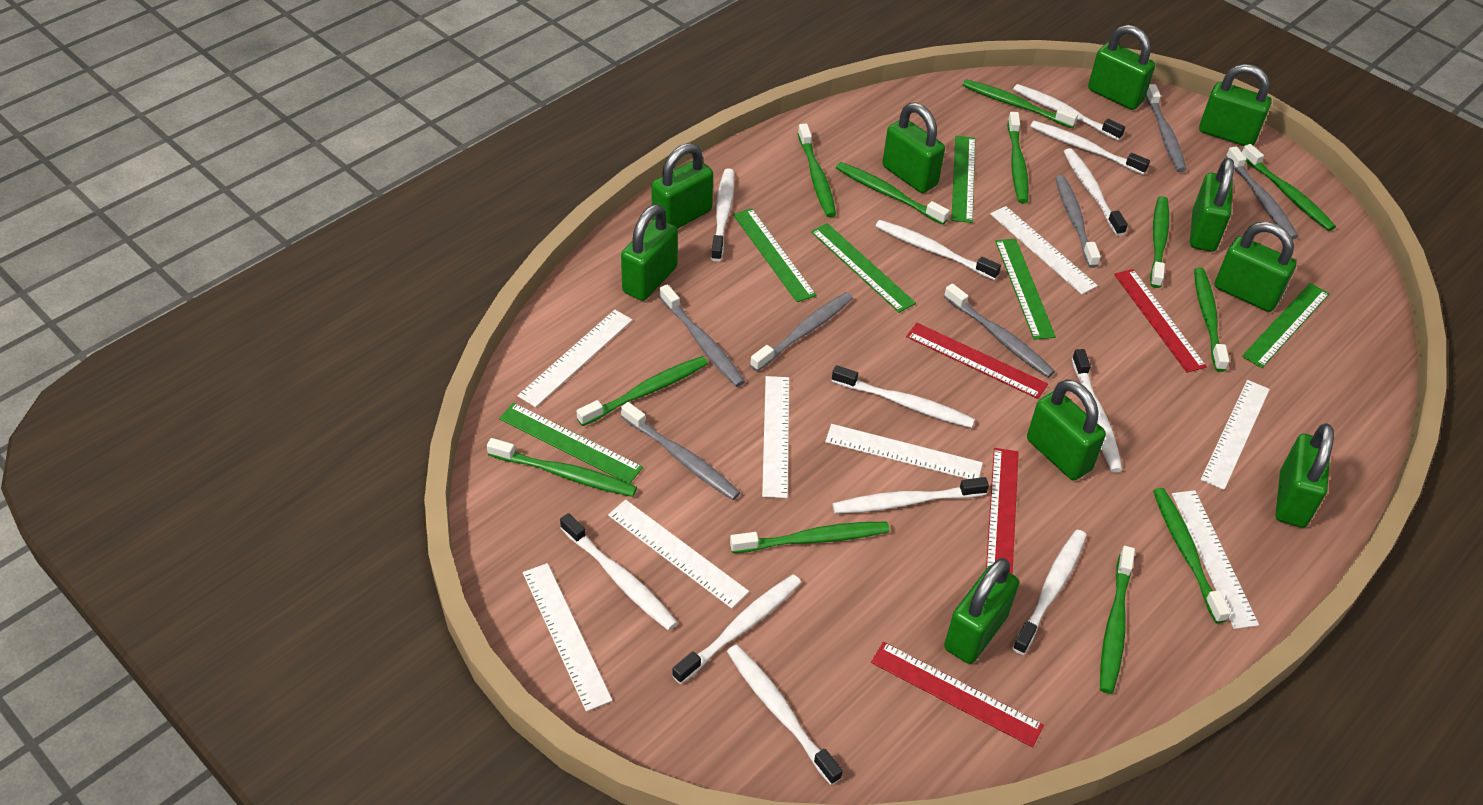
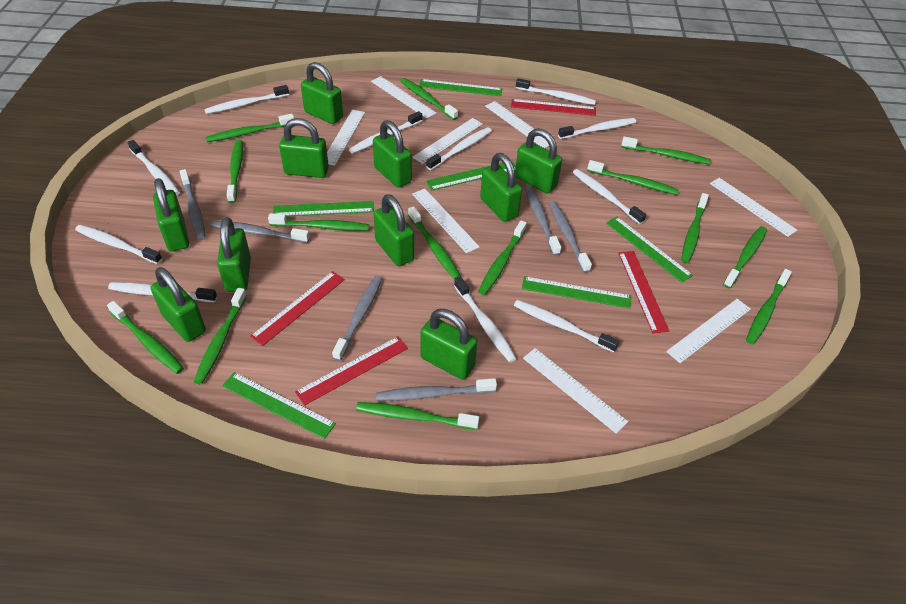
green toothbrush: [487,438,637,497] [577,356,708,426] [730,522,890,553] [798,124,836,217] [836,162,950,225] [962,79,1078,128] [1008,112,1029,203] [1100,546,1135,694] [1150,196,1169,288] [1153,488,1231,623] [1194,267,1229,372] [1242,144,1336,231] = 12 -> [107,301,184,374] [194,288,247,384] [206,114,294,142] [227,140,243,203] [268,213,370,231] [356,402,479,430] [401,78,458,120] [408,206,461,280] [478,220,527,295] [587,160,679,195] [621,136,711,164] [681,193,709,263] [723,226,767,289] [746,269,792,344] = 14
grey toothbrush: [621,402,741,500] [659,284,745,387] [750,292,853,372] [944,283,1055,378] [1055,175,1101,268] [1146,84,1186,172] [1226,146,1298,240] = 7 -> [179,169,206,240] [211,221,310,243] [332,276,382,361] [376,378,497,401] [525,186,561,256] [549,201,592,273] = 6
white toothbrush: [560,513,678,631] [672,574,801,684] [711,168,734,262] [727,644,843,785] [832,365,975,428] [832,477,989,514] [876,220,1001,280] [1013,84,1125,141] [1013,530,1087,655] [1030,121,1150,175] [1064,148,1128,236] [1072,349,1122,472] = 12 -> [75,225,162,264] [108,282,217,302] [128,140,180,196] [204,85,289,114] [349,111,422,154] [426,127,492,170] [454,277,517,362] [514,300,619,352] [516,78,596,105] [558,118,636,139] [573,169,646,224] = 11

